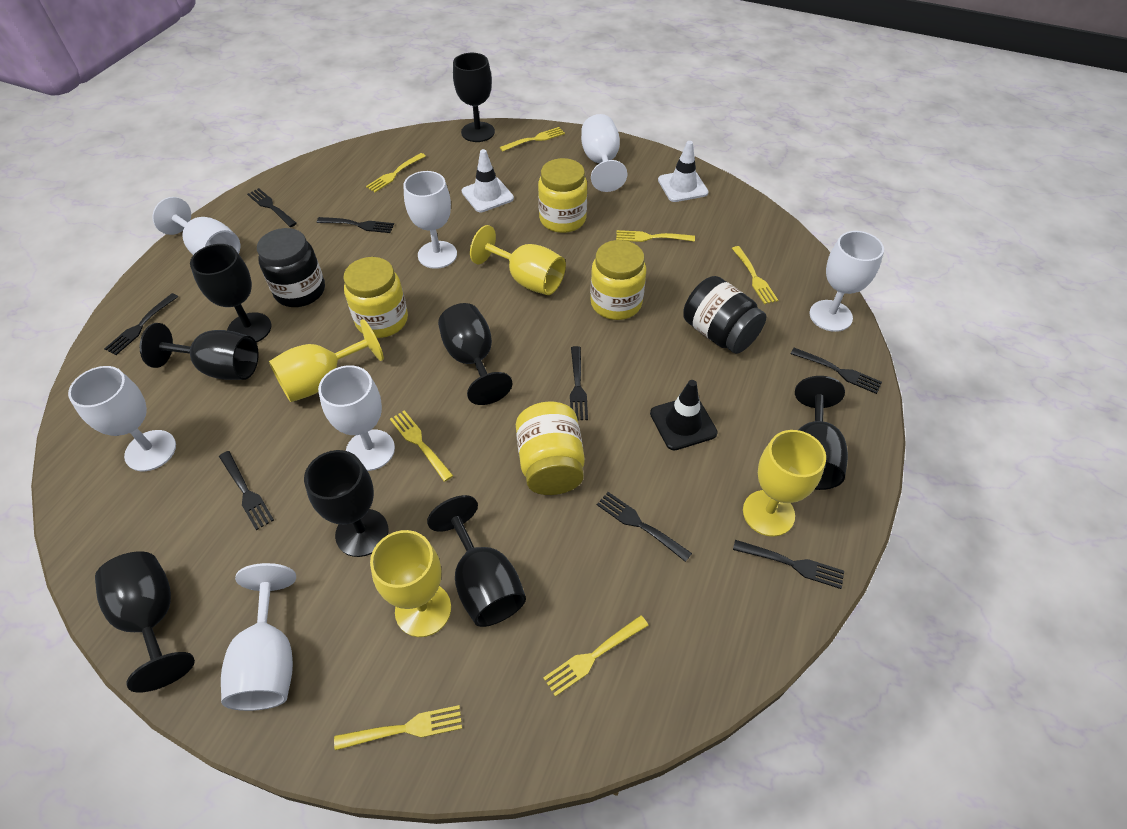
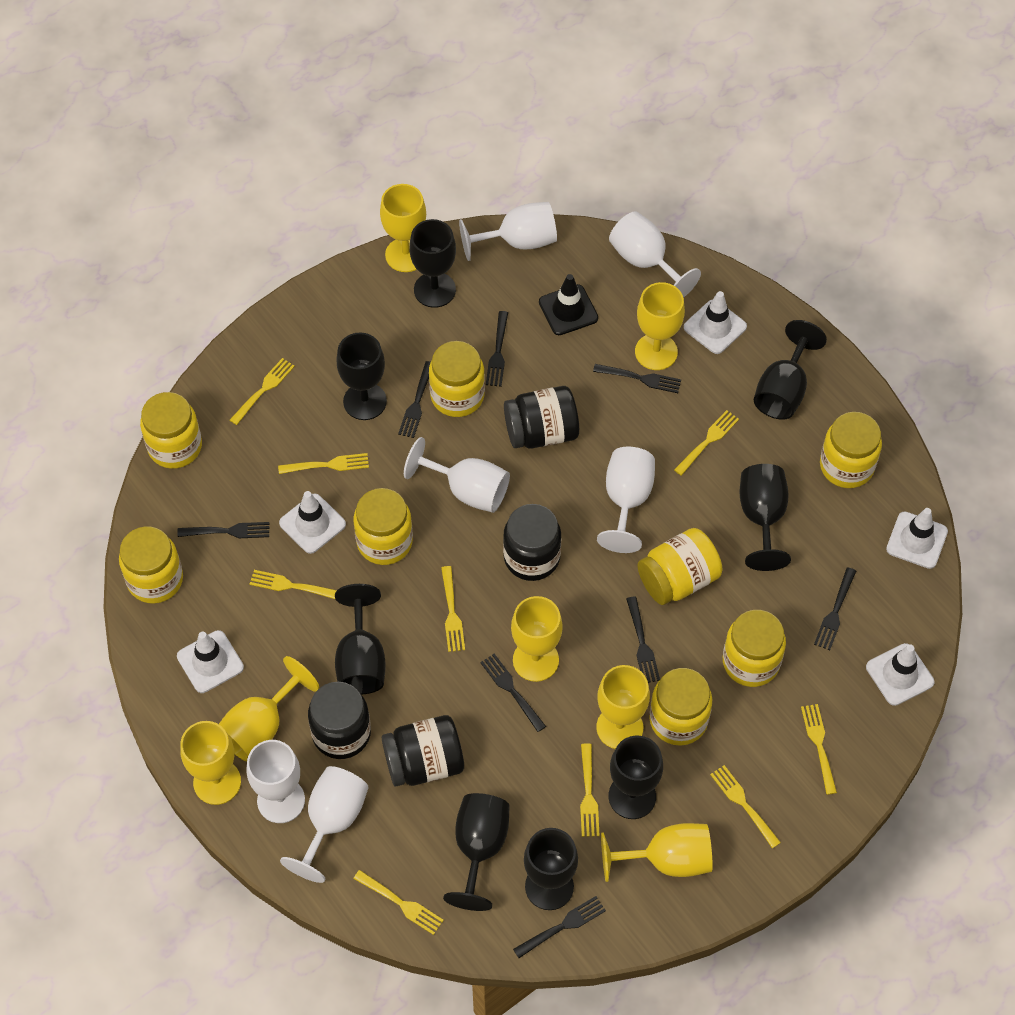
black jar: [257,228,325,307] [683,276,767,354] = 2 -> [308,682,371,759] [382,715,464,786] [503,504,561,581] [504,386,579,449] = 4
white goblet: [68,366,176,471] [152,197,240,255] [221,563,296,711] [318,365,395,471] [403,171,457,269] [581,114,627,192] [809,231,884,332] = 7 -> [246,740,305,823] [280,766,369,883] [404,437,510,513] [459,202,557,261] [597,446,655,553] [609,211,701,298] = 6
white traffic cone: [462,149,514,212] [658,141,709,202] = 2 -> [177,630,244,693] [279,491,346,554] [684,291,747,354] [866,643,934,706] [886,508,948,569] = 5
yellow fork: [334,705,462,750] [366,153,426,192] [390,410,453,482] [500,127,565,152] [543,615,649,697] [616,230,695,242] [732,246,778,304] = 7 -> [230,358,295,425] [249,570,337,599] [278,453,369,474] [353,870,444,935] [441,566,465,652] [580,743,600,837] [674,410,739,476] [710,765,781,848] [801,704,837,795] = 9
yellow goblet: [269,319,384,402] [370,530,451,637] [470,225,566,295] [743,430,826,537] = 4 -> [180,721,241,805] [219,656,319,761] [380,184,426,272] [511,596,563,682] [596,665,650,749] [601,823,713,882] [635,282,685,370] = 7
yellow jar: [343,257,408,338] [516,401,585,495] [538,158,587,233] [590,240,646,320] = 4 -> [119,526,183,604] [140,392,202,469] [354,488,413,565] [429,341,485,417] [637,528,723,605] [649,668,712,746] [723,610,786,687] [820,412,882,488] = 8

